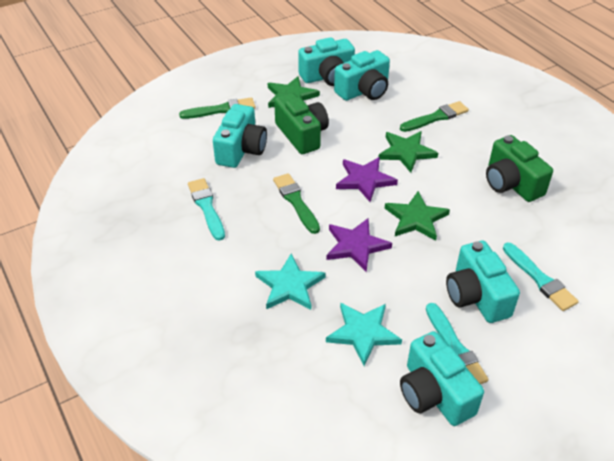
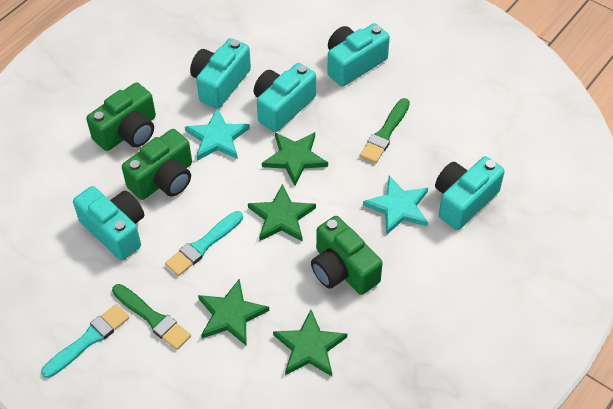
green brush: [179,97,256,119] [273,173,320,234] [400,101,469,132] = 3 -> [112,284,191,350] [360,98,410,163] = 2
green camera: [274,93,329,154] [486,135,553,202] = 2 -> [86,82,156,151] [122,129,192,200] [311,216,383,295] = 3
green star: [268,76,320,108] [379,131,438,173] [385,191,450,241] = 3 -> [198,279,269,346] [248,184,316,242] [262,132,328,186] [273,310,347,376] = 4
purple star: [327,218,392,272] [336,157,398,202] = 2 -> none = 0
turquoise brush: [188,178,225,241] [426,303,488,384] [503,242,579,311] = 3 -> [41,304,129,378] [165,211,243,276] = 2

